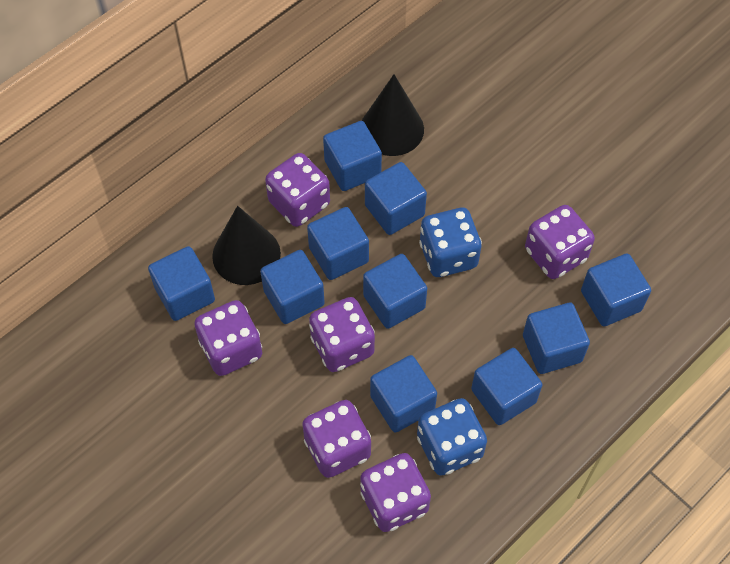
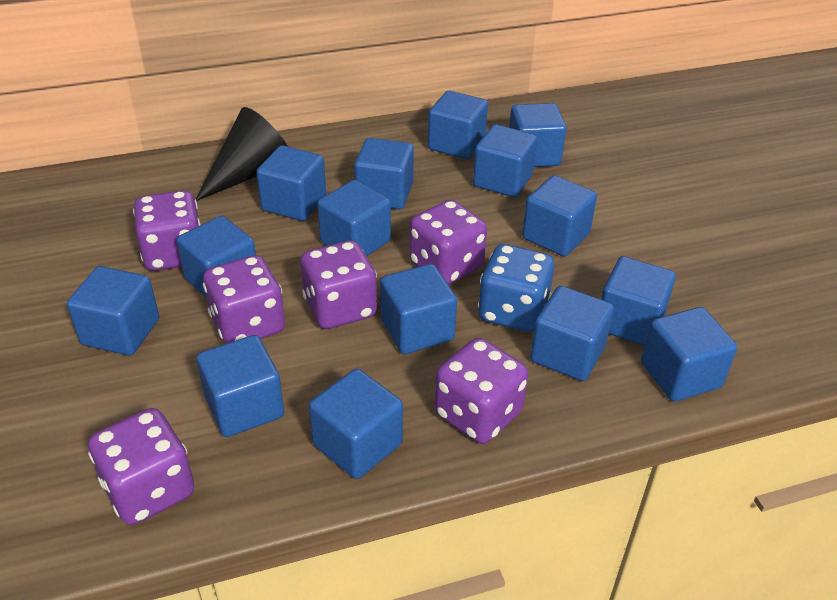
black cone: [212,206,281,285] [362,74,424,156] = 2 -> [196,107,288,201] = 1
blue cube: [148,246,215,321] [260,250,325,324] [307,207,369,280] [323,121,382,191] [363,254,427,329] [365,162,427,235] [370,355,437,433] [471,348,542,425] [523,303,590,374] [581,254,651,326] = 10 -> [67,266,159,356] [177,216,256,297] [196,335,284,437] [256,145,326,221] [309,369,403,479] [317,180,391,256] [354,138,414,209] [380,264,457,354] [428,91,488,159] [473,124,537,197] [509,103,567,167] [522,175,597,257] [530,286,614,381] [601,256,676,346] [641,307,737,402] = 15
blue dice: [417,398,487,476] [419,208,482,277] = 2 -> [478,244,555,332] = 1

